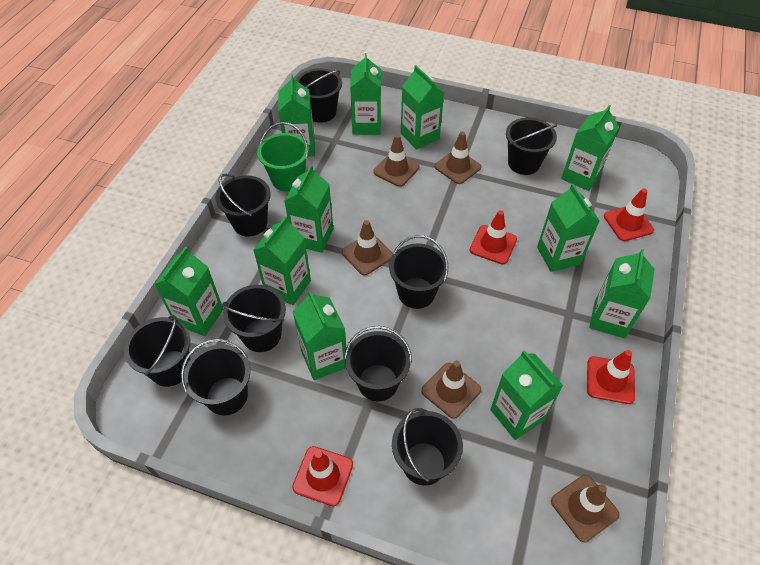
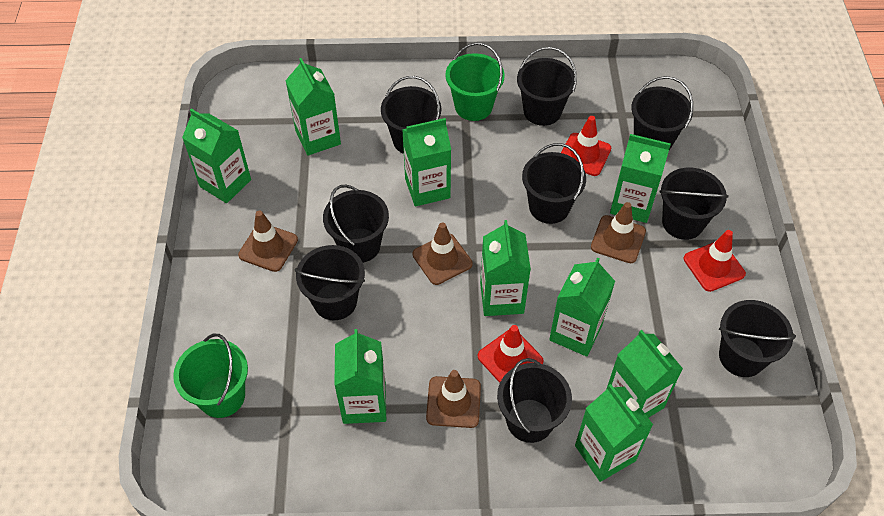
brown traffic cone: [342,220,393,275] [373,134,419,187] [421,361,481,419] [435,131,481,184] [551,475,619,542] = 5 -> [238,210,298,272] [412,222,473,285] [426,370,481,428] [591,202,646,263] = 4
green bucket: [257,122,309,191] = 1 -> [173,333,248,418] [445,43,505,121] = 2
green carton: [155,247,223,336] [254,216,311,305] [278,74,315,157] [284,165,333,253] [293,291,346,380] [350,53,381,135] [401,65,445,150] [490,350,564,440] [537,184,600,272] [561,105,619,191] [589,249,655,338] = 11 -> [182,109,251,203] [285,58,341,156] [334,329,386,424] [402,118,451,206] [480,220,531,316] [549,257,615,357] [575,384,653,482] [606,330,683,418] [610,134,671,223] = 9
red traffic cone: [292,446,353,506] [470,210,517,265] [587,350,635,404] [604,188,654,241] = 4 -> [478,325,543,383] [561,116,611,176] [684,230,746,292] = 3

